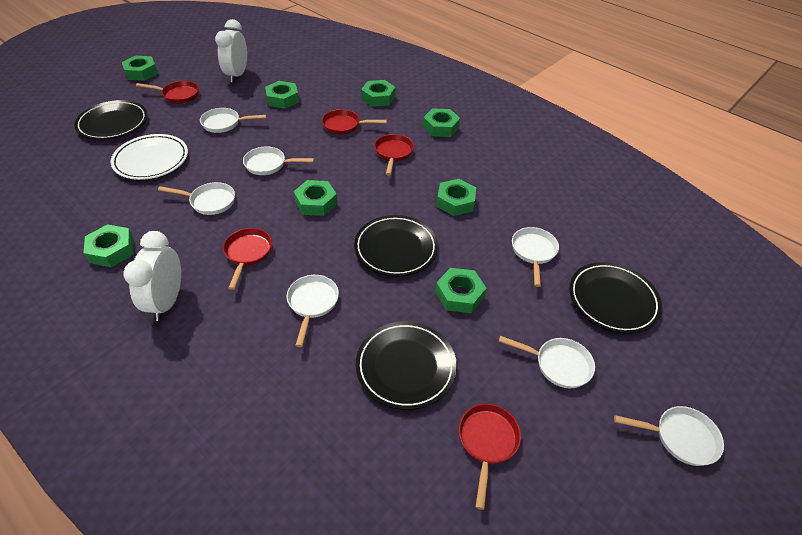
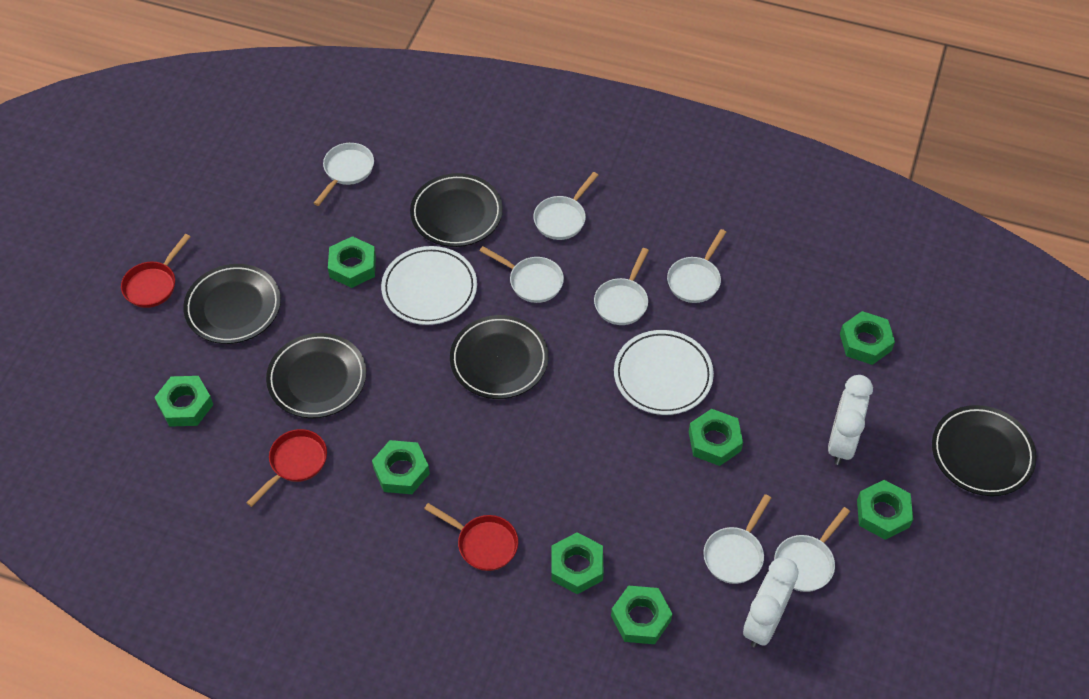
black plate: [74,100,148,140] [354,215,438,277] [356,321,457,410] [569,262,662,334] = 4 -> [183,264,281,344] [266,333,366,418] [410,173,503,247] [450,315,549,399] [932,405,1037,496] = 5
red pan: [136,81,199,104] [223,228,272,290] [322,109,387,134] [374,134,414,176] [459,404,521,510] = 5 -> [121,234,190,308] [246,429,327,507] [424,503,518,571] = 3
white plate: [111,134,188,180] = 1 -> [381,246,477,325] [614,330,714,415] = 2

